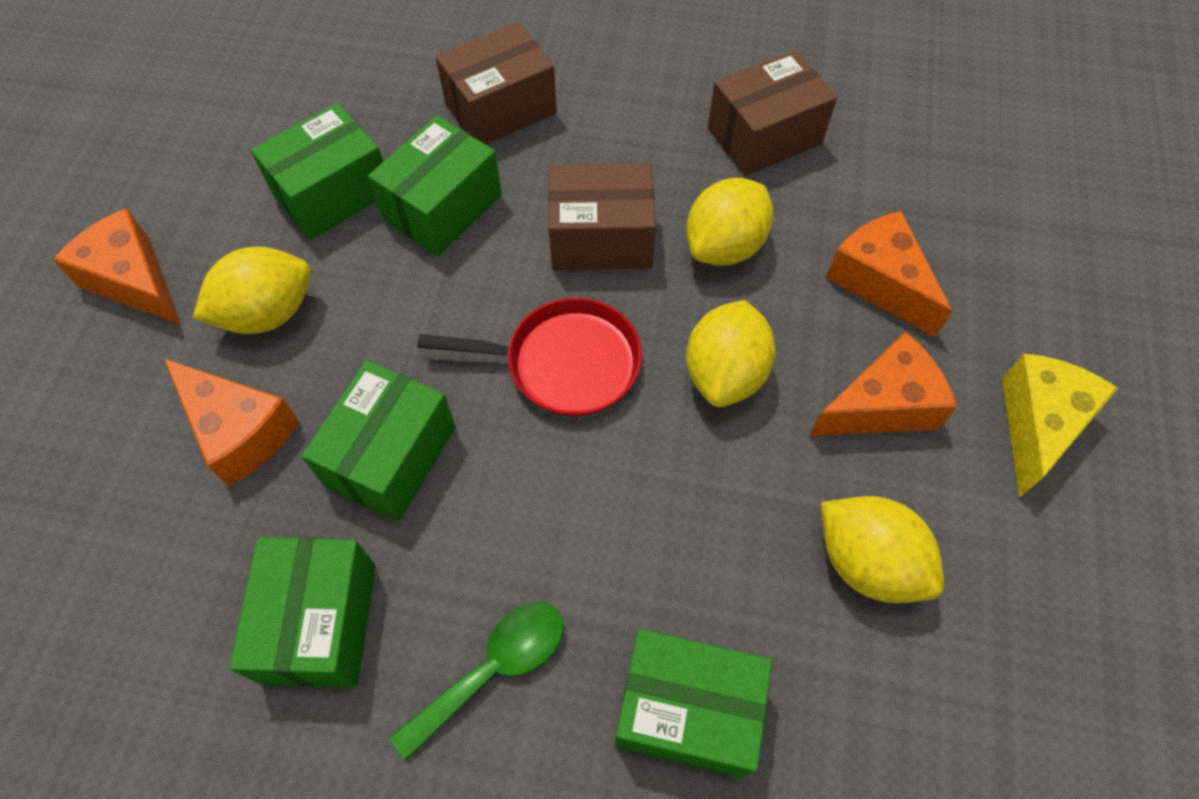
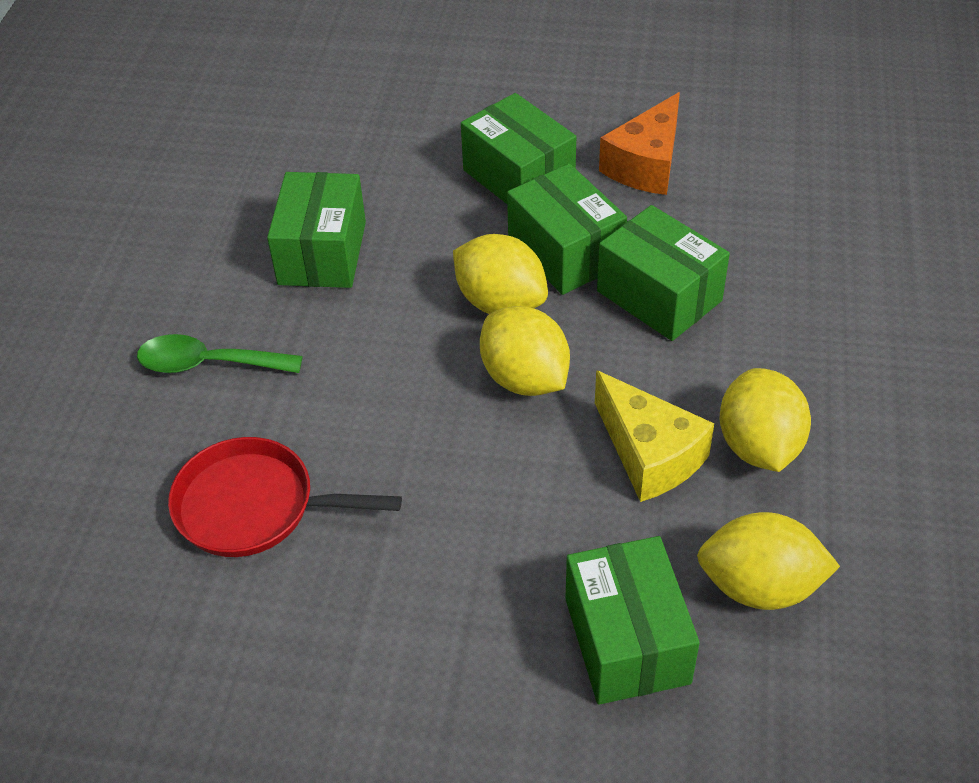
brown box: [436,22,557,145] [548,163,656,270] [708,50,837,176] = 3 -> none = 0
orange cheese: [53,208,181,325] [164,359,299,487] [809,332,957,436] [826,211,952,338] = 4 -> [599,92,680,195] = 1

